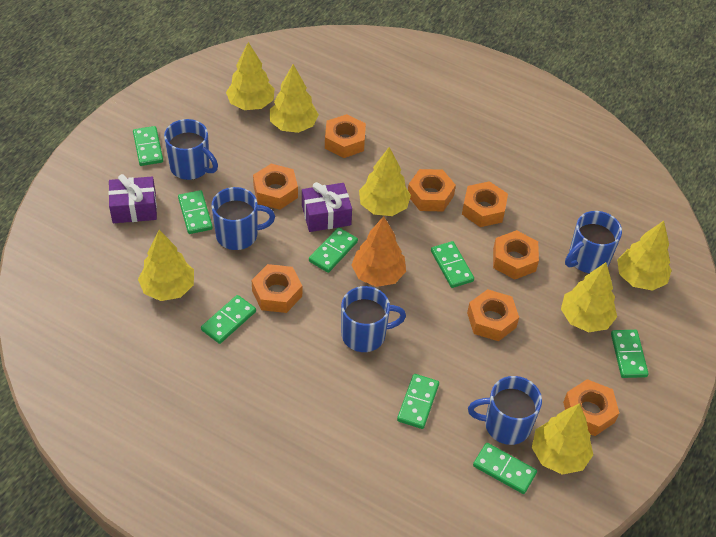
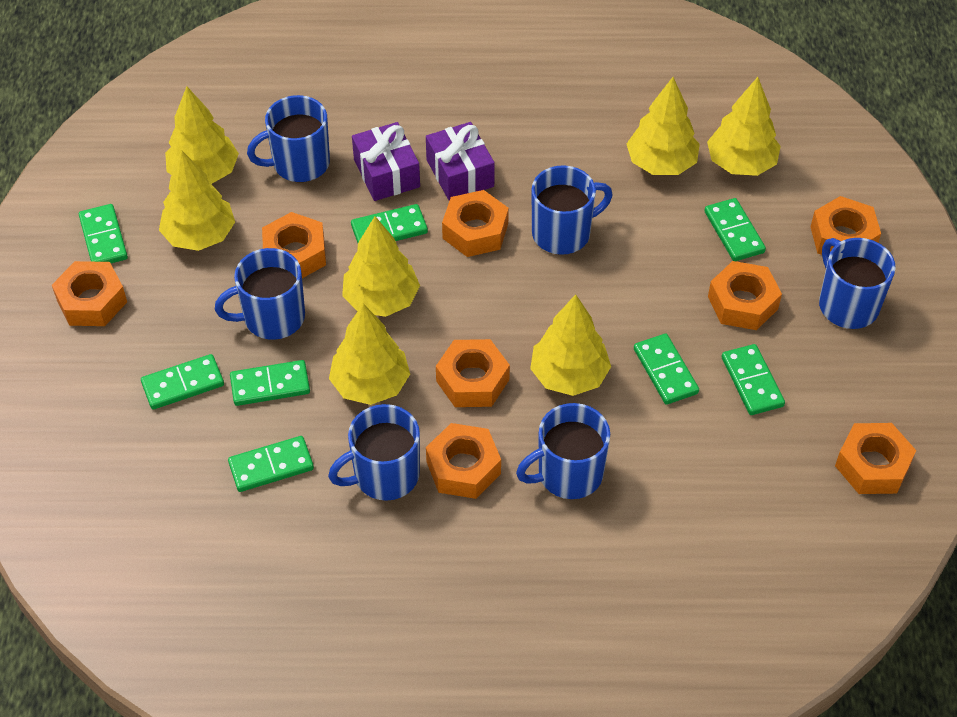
blue mug: [164,119,218,180] [211,187,275,250] [341,286,406,352] [468,376,542,445] [565,211,622,273] = 5 -> [215,248,305,340] [247,95,330,182] [328,404,420,501] [516,403,610,499] [532,165,613,255] [819,238,896,329] = 6
orange tree: [351,216,406,287] = 1 -> none = 0

